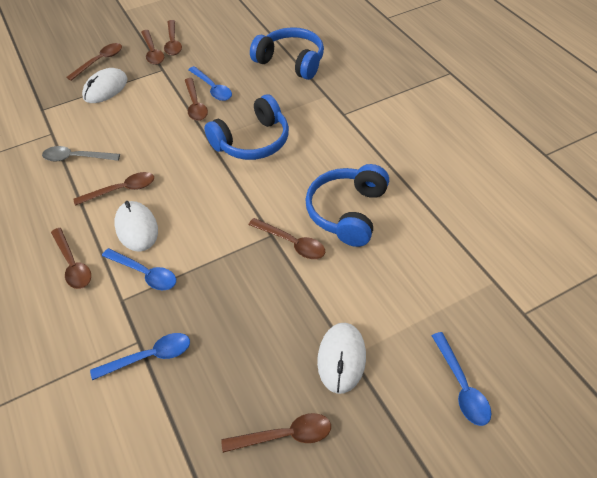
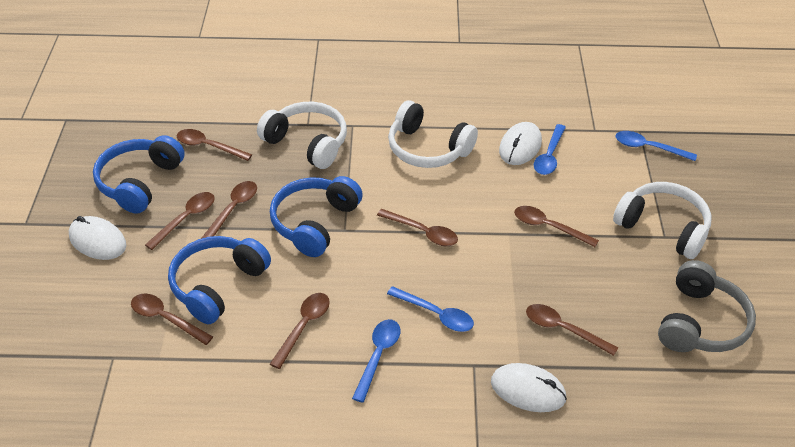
grey headphones: none = 0 -> [658,260,756,352] = 1
grey spoon: [42,146,120,161] = 1 -> none = 0
white headphones: none = 0 -> [257,102,347,169] [388,100,478,168] [613,182,711,259] = 3

